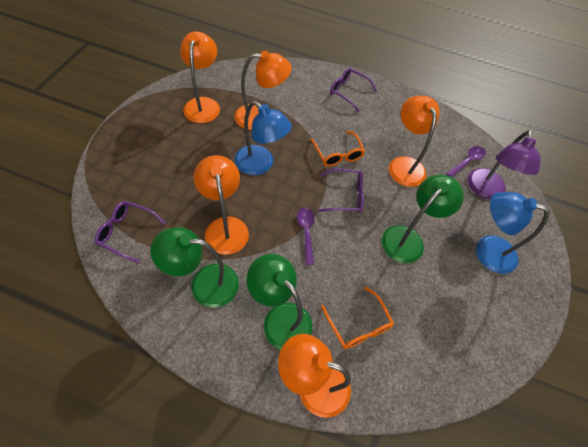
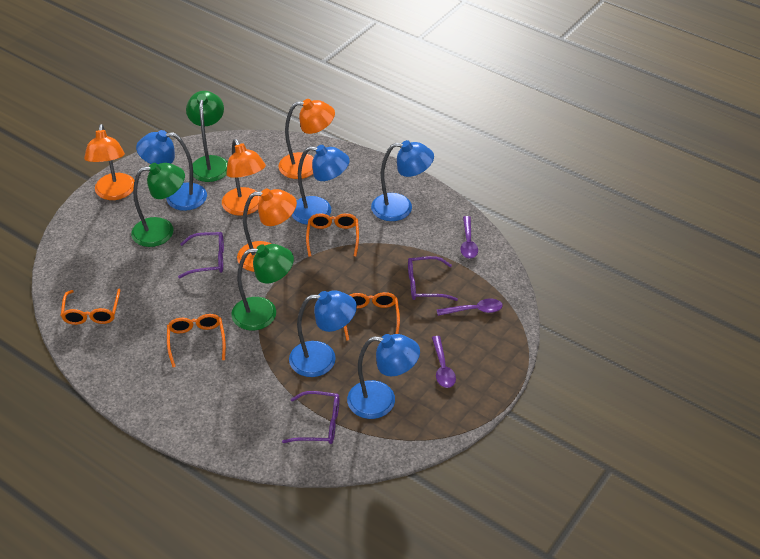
blue lamp: [234,101,292,175] [476,192,550,274] = 2 -> [136,130,207,211] [289,290,357,377] [291,145,350,225] [347,334,420,419] [371,140,434,221] = 5
orange glasses: [310,131,365,167] [321,287,394,349] = 2 -> [61,289,120,325] [167,314,226,367] [306,213,359,257] [344,292,400,341] = 4
orange lamp: [180,31,220,123] [193,155,249,255] [234,51,291,130] [278,334,351,418] [389,96,440,187] = 5 -> [84,124,135,200] [222,139,266,216] [237,189,297,272] [278,99,335,179] = 4
purple lamp: [467,130,541,199] = 1 -> none = 0
purple spoon: [297,207,315,265] [446,146,486,177] = 2 -> [432,336,456,388] [437,299,503,316] [460,216,478,259] = 3

